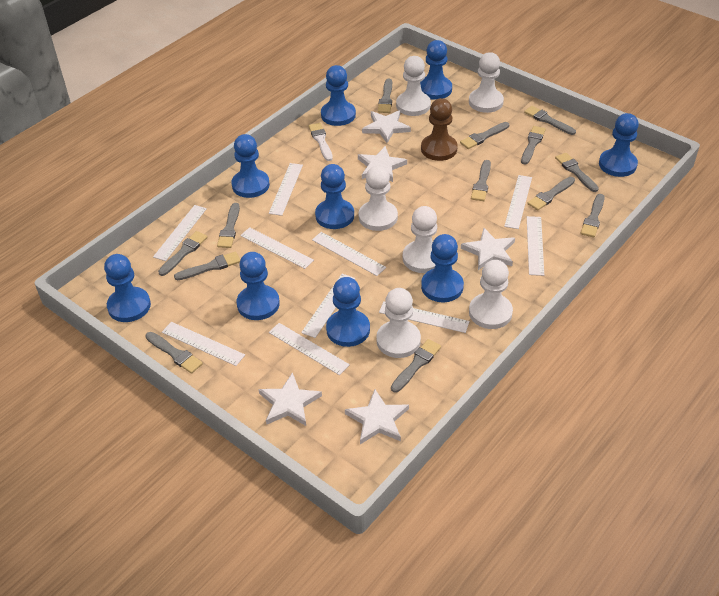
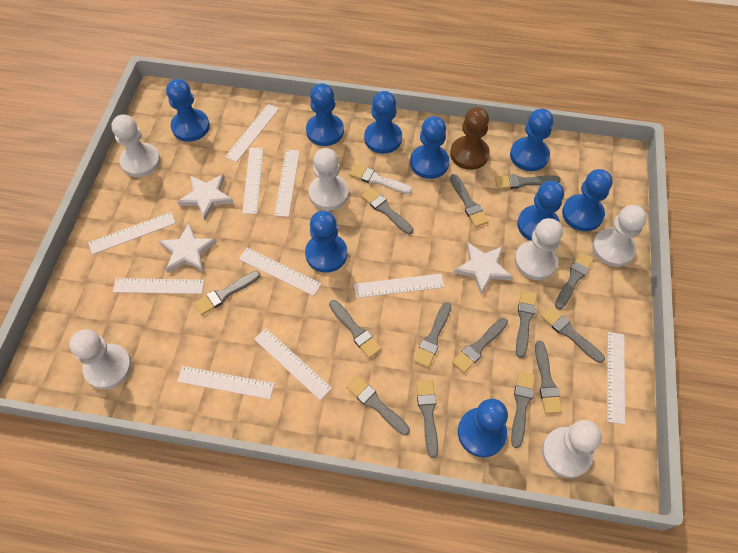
grey brush: [145,332,203,374] [158,231,208,276] [174,251,240,281] [217,203,240,248] [378,79,392,113] [391,339,441,393] [460,122,509,149] [471,160,491,201] [521,126,546,164] [524,106,576,135] [527,177,575,210] [555,153,599,192] [580,194,605,237] = 13 -> [194,271,261,315] [329,300,382,358] [346,376,410,436] [361,188,414,235] [414,302,451,368] [416,380,438,458] [450,174,488,227] [452,318,508,373] [495,174,561,189] [511,371,535,448] [516,290,537,358] [535,341,562,414] [541,306,605,363] [555,252,594,310] = 14
white star: [259,372,322,426] [345,389,409,444] [358,146,407,182] [362,110,411,143] [461,228,515,270] = 5 -> [159,223,217,273] [177,174,234,220] [453,242,513,295] = 3

